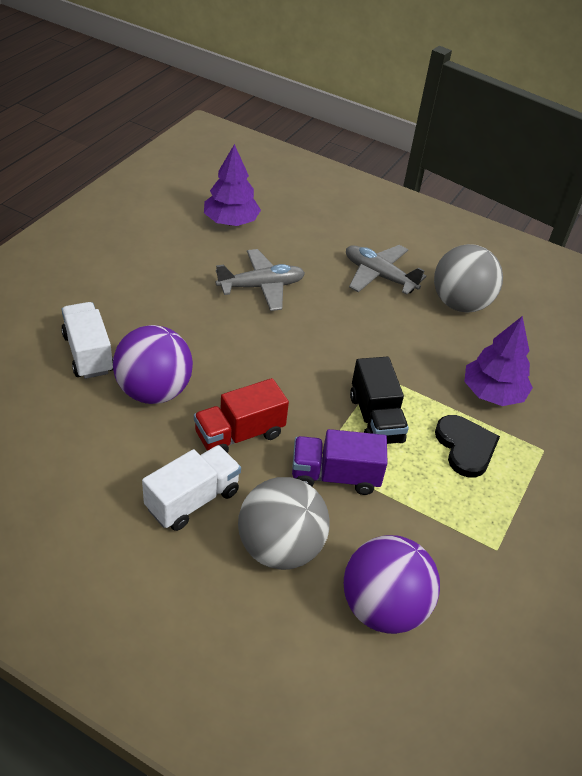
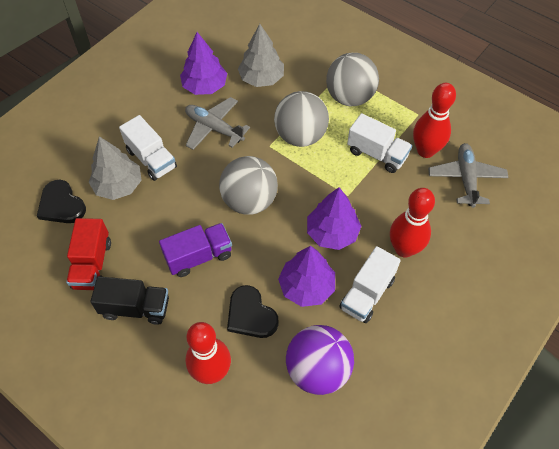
black heart: [435,415,500,477] = 1 -> [37,180,86,223] [227,285,279,338] = 2
grey ball: [238,477,330,570] [434,244,503,313] = 2 -> [219,156,278,214] [274,91,329,147] [326,53,379,106] = 3
grey tree: none = 0 -> [89,136,142,200] [238,24,284,87] = 2
purple ball: [113,325,193,404] [344,535,440,634] = 2 -> [286,325,354,395] = 1
purple tree: [204,144,261,226] [464,316,533,406] = 2 -> [180,32,227,95] [278,246,335,307] [307,187,361,250] = 3
red bowling pin: none = 0 -> [186,322,231,384] [390,188,435,258] [413,83,456,158] = 3
white truck: [61,302,113,379] [142,445,241,531] = 2 -> [119,115,177,181] [340,246,401,323] [347,113,412,173] = 3

